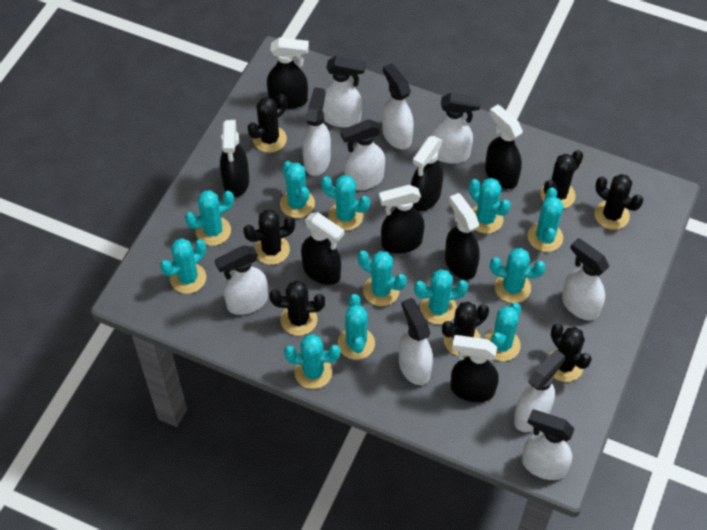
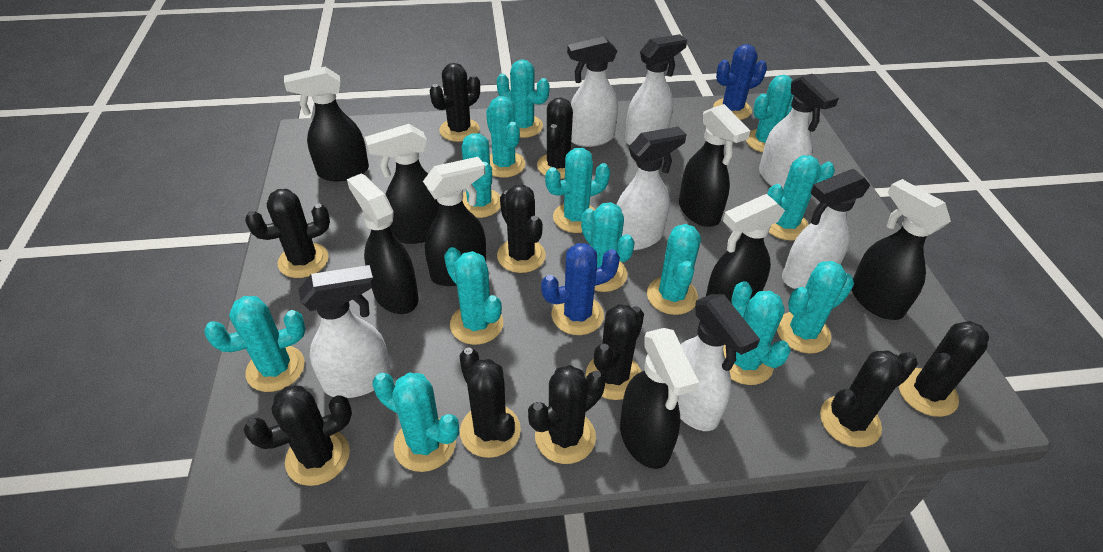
black cactus: [243,210,295,265] [248,94,287,153] [269,280,325,336] [442,301,489,357] [541,150,583,209] [547,323,592,382] [594,174,643,230] = 7 -> [244,386,352,486] [245,189,330,278] [430,63,480,142] [459,348,521,458] [497,185,546,273] [528,365,606,464] [537,98,573,179] [586,304,644,400] [820,350,918,447] [898,321,989,417] = 10
blue cactus: none = 0 -> [541,243,620,335] [713,44,767,120] = 2
turquoise cactus: [160,238,206,294] [185,190,234,246] [280,161,315,218] [284,334,341,389] [321,175,370,230] [338,294,375,360] [358,251,407,306] [414,269,468,324] [469,178,511,234] [484,303,521,361] [490,248,546,303] [528,188,564,252] = 12 -> [204,296,306,392] [373,372,459,472] [444,247,503,345] [462,133,501,218] [486,96,525,178] [497,59,550,138] [545,148,610,233] [581,202,635,292] [647,224,701,315] [723,281,791,385] [746,75,794,153] [767,155,835,240] [777,261,854,354] = 13
white spray bottle: [215,245,268,315] [302,87,331,176] [322,56,366,127] [341,119,385,190] [382,63,414,149] [399,298,433,385] [431,93,481,164] [514,349,565,432] [522,410,574,480] [562,238,609,320] = 10 -> [299,265,391,398] [567,36,618,147] [616,126,687,250] [625,34,687,145] [678,294,760,431] [759,74,839,188] [782,169,870,289] = 7

